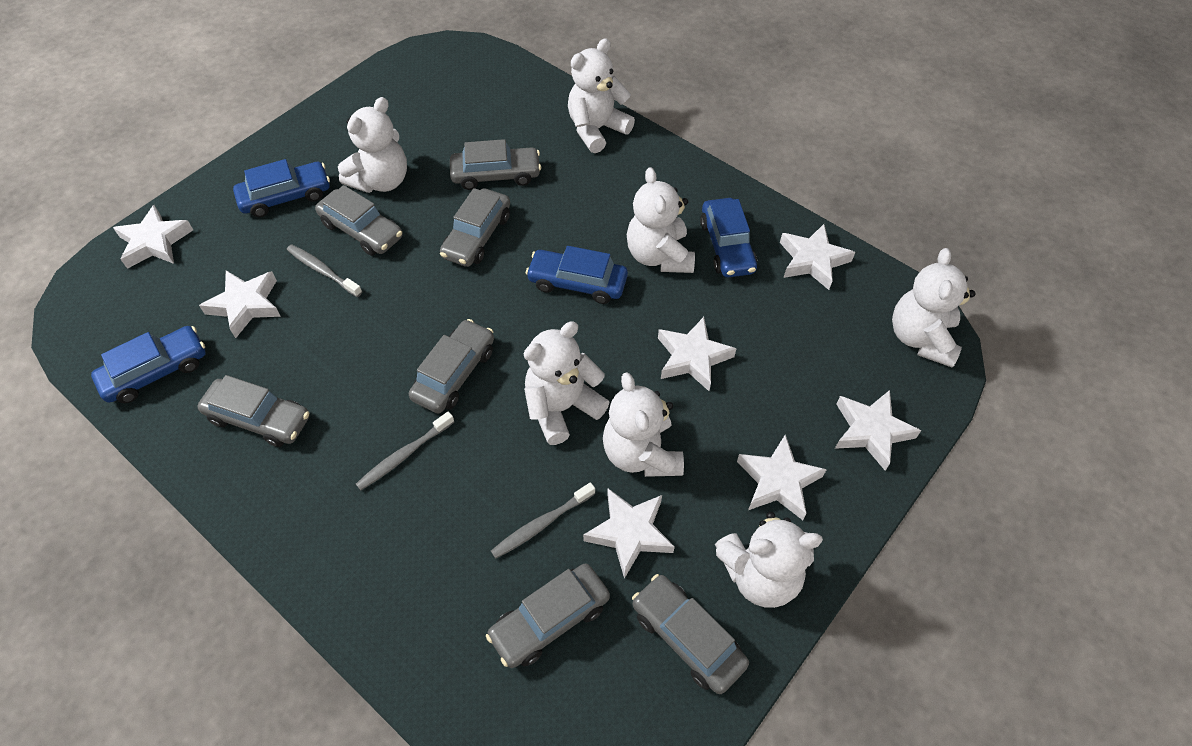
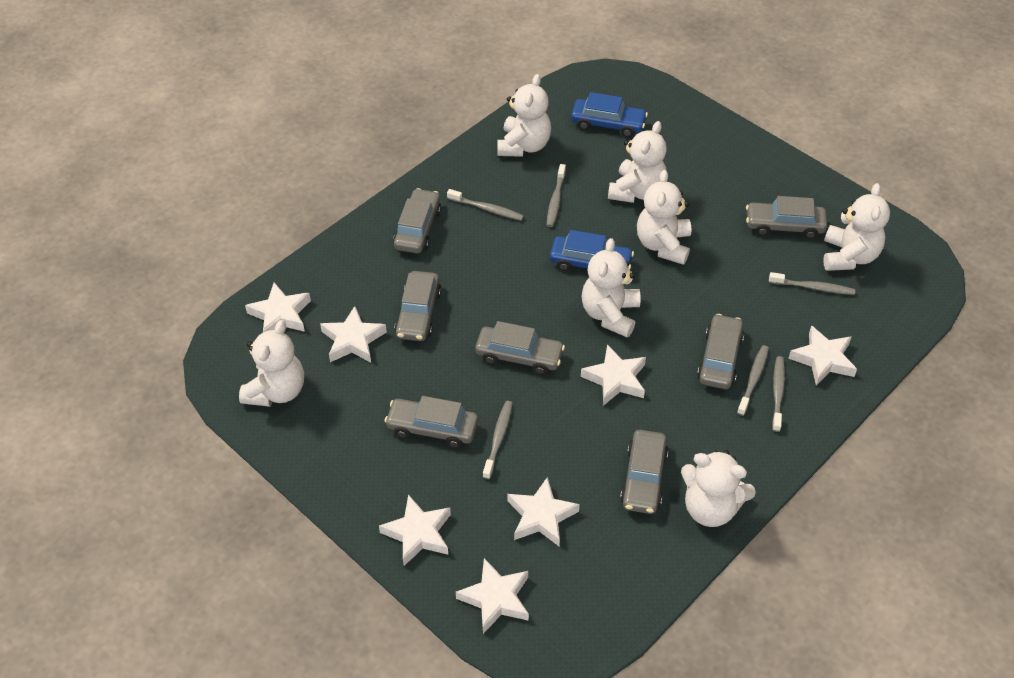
blue car: [91,326,206,404] [233,159,330,217] [526,246,628,304] [700,198,757,277] = 4 -> [550,230,634,271] [571,92,648,137] = 2
grey toothbrush: [287,244,362,297] [356,412,454,490] [491,482,595,559] = 3 -> [447,189,524,221] [483,401,513,479] [547,164,566,227] [737,345,769,416] [769,272,855,295] [772,356,785,432] = 6

